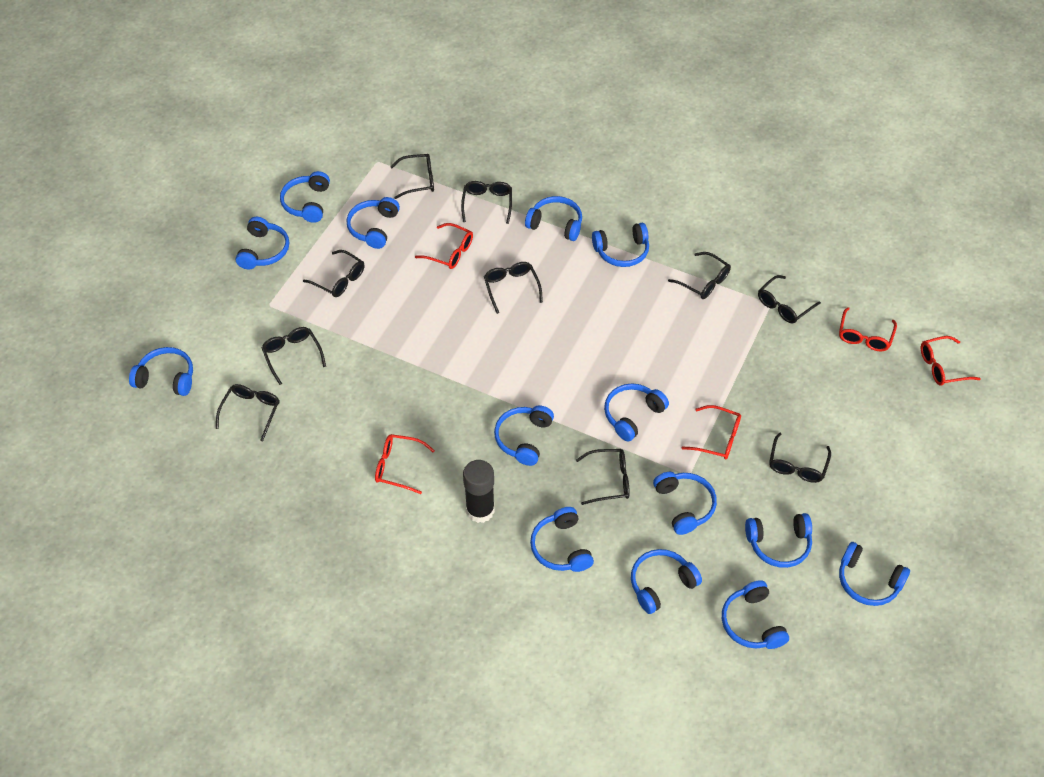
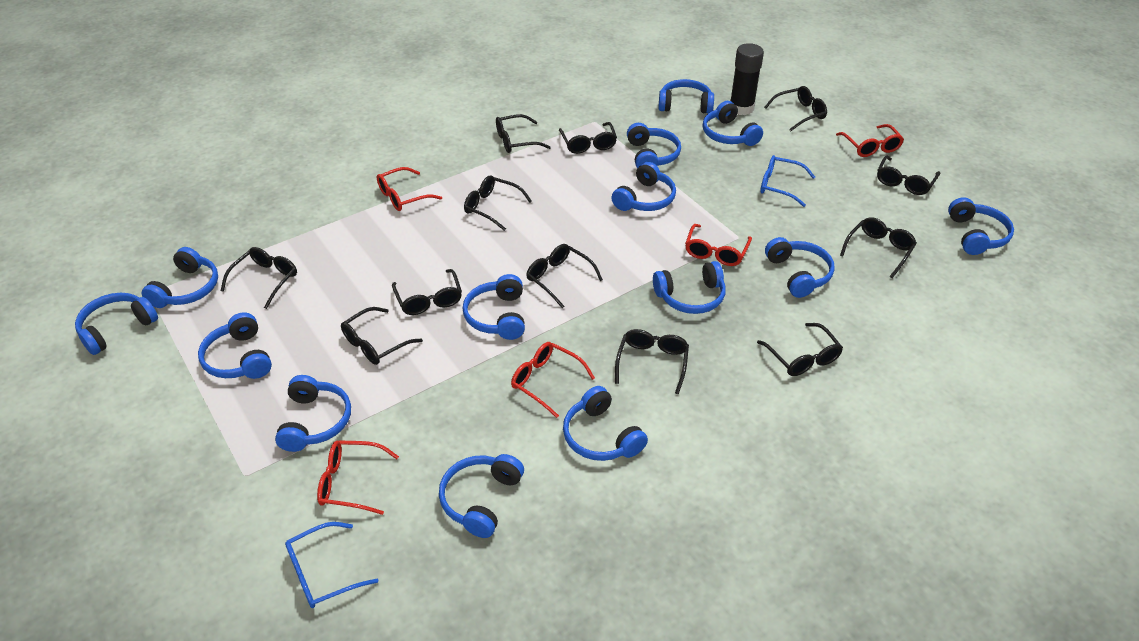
black glasses: [216,384,280,441] [262,327,326,385] [303,250,364,297] [390,154,434,199] [461,181,512,224] [484,262,543,314] [576,449,630,505] [668,252,731,299] [758,275,821,323] [769,433,831,483] = 10 -> [221,247,297,309] [341,307,423,365] [392,269,462,315] [464,175,532,231] [496,114,551,153] [526,244,603,308] [559,122,617,154] [615,329,689,394] [757,323,843,376] [764,86,827,131] [840,217,917,278] [877,156,940,195] = 12
blue glasses: none = 0 -> [285,522,378,608] [760,155,815,207] = 2

